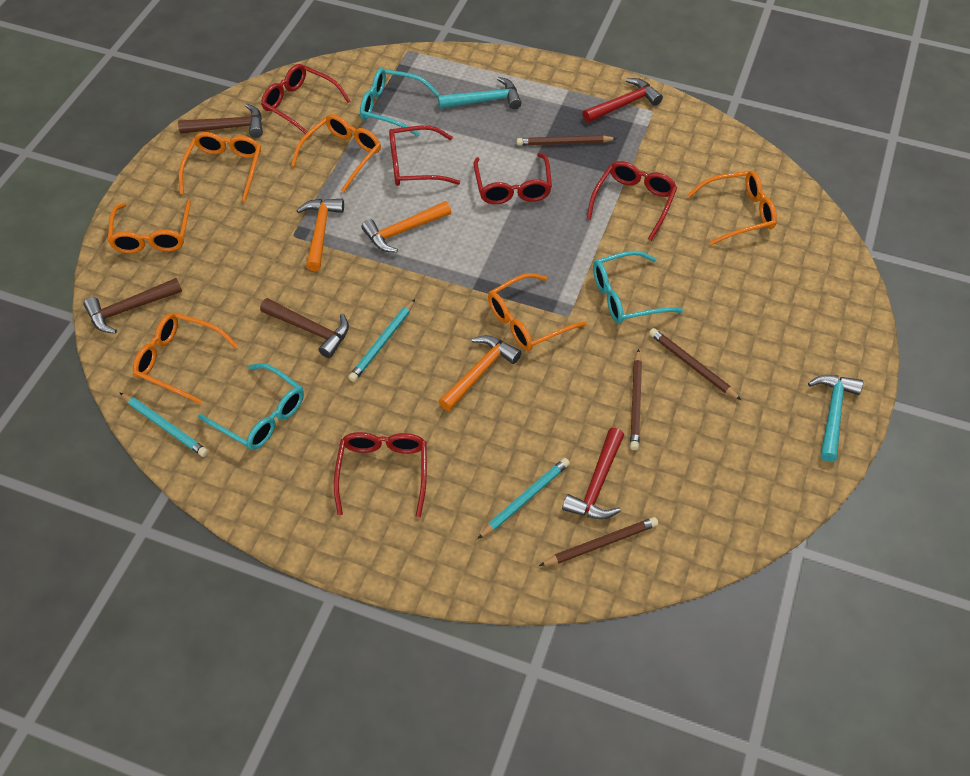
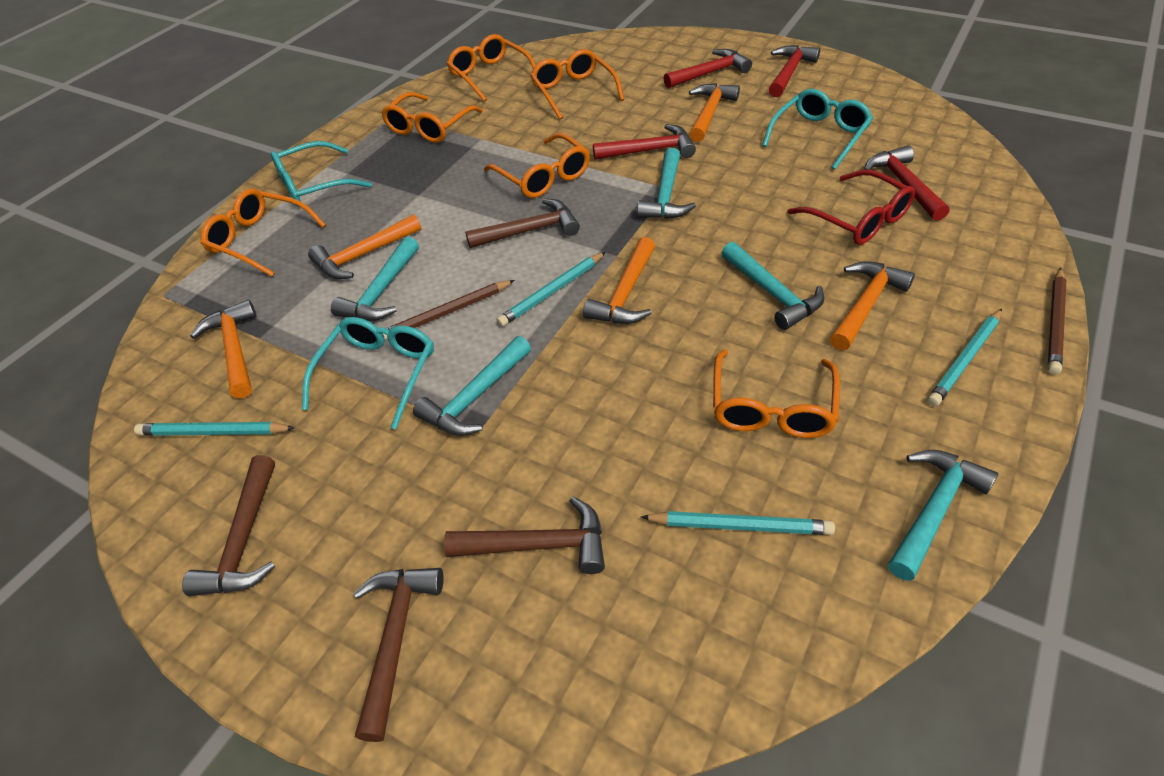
brown hammer: [83,278,182,333] [178,103,263,138] [260,298,349,358] = 3 -> [182,455,275,596] [353,568,444,742] [444,496,605,574] [465,199,580,248] = 4
brown pencil: [517,135,617,145] [539,517,658,566] [630,349,642,450] [649,328,741,400] = 4 -> [383,280,515,340] [1048,267,1066,375] = 2
orange hammer: [296,199,344,271] [361,201,451,253] [439,335,521,411] = 3 -> [190,300,257,399] [308,214,422,279] [583,237,655,324] [689,83,740,142] [830,261,915,350] = 5
red glasses: [261,64,350,138] [334,432,427,517] [389,125,460,186] [474,153,552,204] [587,161,677,241] = 5 -> [787,170,915,245] = 1
red hammer: [562,428,624,519] [583,78,663,123] = 2 -> [593,124,696,160] [664,49,752,88] [769,45,820,97] [864,145,950,221] = 4
turquoise hammer: [438,77,521,109] [808,375,863,462] = 2 -> [331,236,419,321] [413,336,531,436] [637,148,696,219] [721,242,824,330] [888,450,998,581] = 5
turquoise pencil: [120,393,208,457] [348,299,415,382] [477,458,570,539] = 3 -> [134,422,295,436] [497,252,606,327] [641,511,835,535] [927,309,1002,406] = 4

